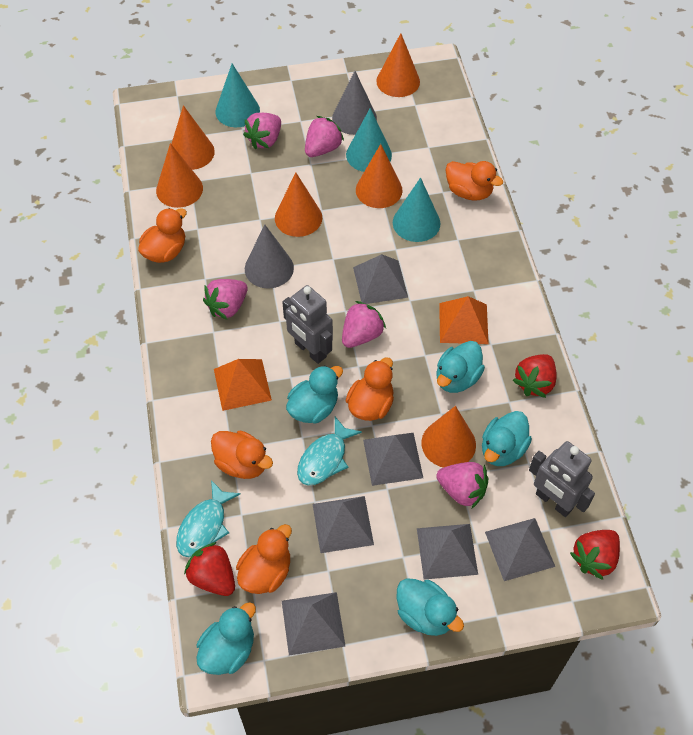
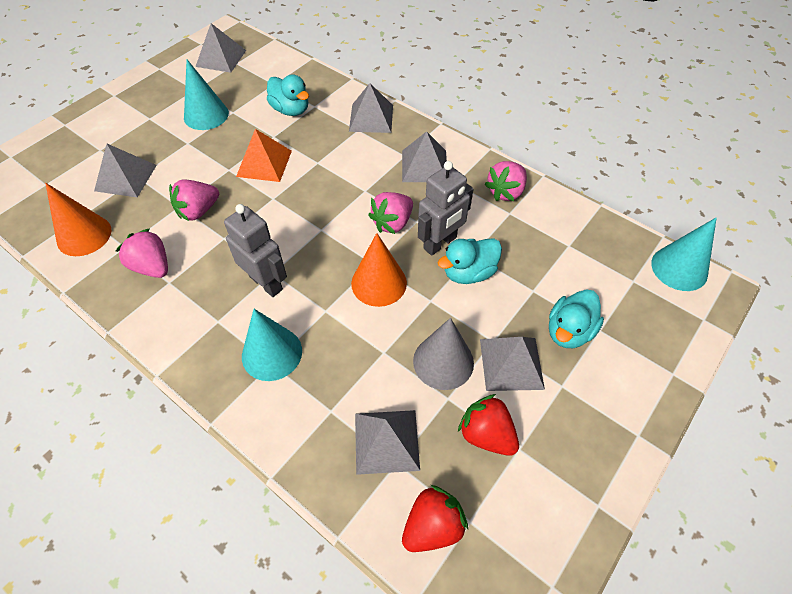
grey cone: [245,224,294,289] [332,71,377,135] = 2 -> [413,318,474,390] = 1
orange cone: [156,143,203,208] [171,105,215,170] [275,173,322,237] [356,144,403,208] [376,33,420,97] [421,406,476,468] = 6 -> [45,183,111,256] [351,233,407,307] = 2
orange duck: [138,208,187,263] [211,431,273,479] [236,524,292,594] [345,357,394,421] [446,161,503,201] = 5 -> none = 0
orange pyramid: [214,359,272,411] [439,296,489,344] = 2 -> [236,129,292,182] = 1
pink strawberry: [203,279,248,320] [243,113,281,149] [305,116,344,157] [342,301,386,348] [436,462,488,508] = 5 -> [116,228,168,278] [169,180,219,221] [368,192,413,234] [484,161,527,201] = 4
red strawberry: [184,542,235,596] [513,354,557,398] [570,530,620,580] = 3 -> [402,485,468,552] [458,394,519,456] = 2
turquoise duck: [197,602,256,675] [286,365,343,424] [397,578,464,636] [436,341,485,393] [482,411,532,466] = 5 -> [267,75,309,116] [438,238,502,284] [549,289,604,348] = 3
turquoise fish: [176,480,241,557] [297,417,362,486] = 2 -> none = 0

